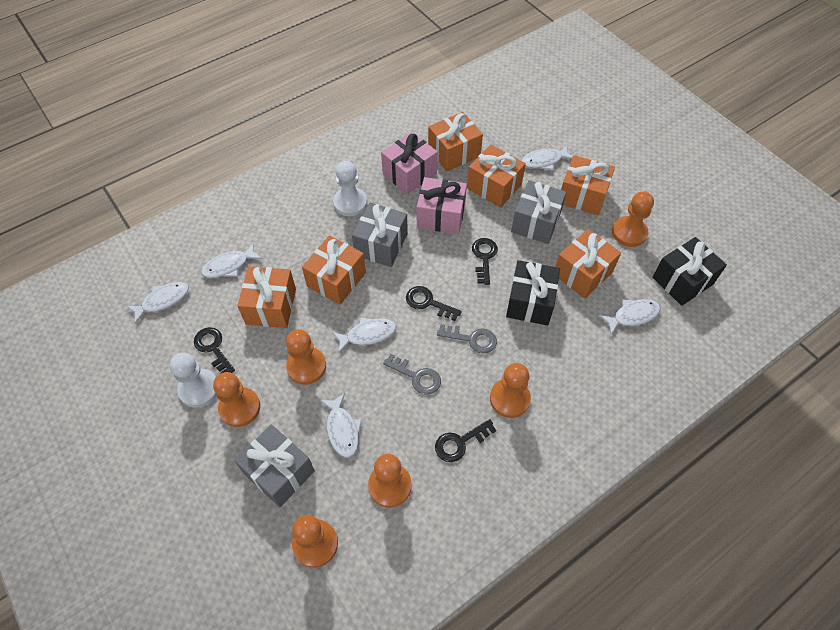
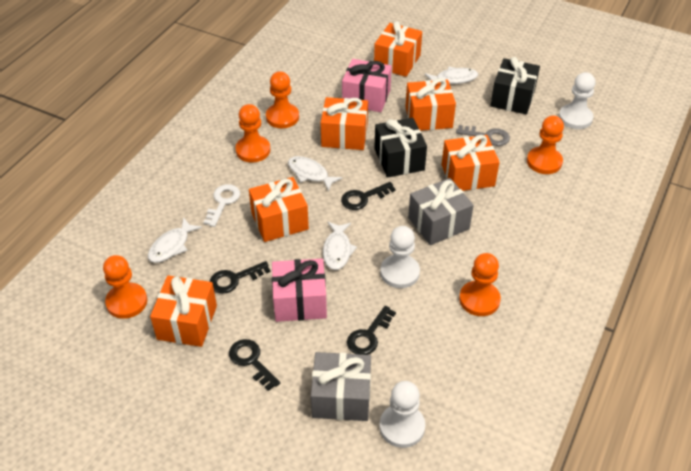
grey gift: [234,425,315,507] [352,203,408,267] [511,180,567,244] = 3 -> [311,352,371,421] [408,178,474,245] = 2
grey key: [383,354,441,395] [437,324,497,354] = 2 -> [456,125,510,146] = 1
orange pawn: [213,372,260,427] [286,329,326,385] [292,515,338,568] [368,454,412,508] [490,363,531,418] [612,191,654,247] = 6 -> [103,255,147,319] [235,104,270,163] [266,71,299,128] [459,253,501,316] [527,116,564,174] = 5
white fish: [126,282,189,324] [201,243,262,278] [320,393,362,458] [332,318,396,353] [521,145,573,170] [599,299,661,334] = 6 -> [148,217,202,263] [288,156,342,191] [323,222,357,270] [425,67,478,84] = 4
white key: none = 0 -> [203,184,240,227] = 1
white pawn: [170,353,217,408] [333,161,367,216] = 2 -> [380,226,420,288] [380,381,425,448] [559,72,595,129] = 3

